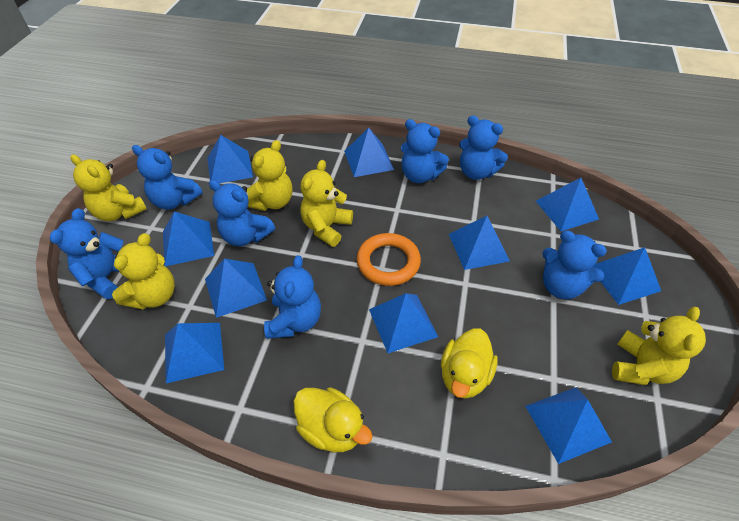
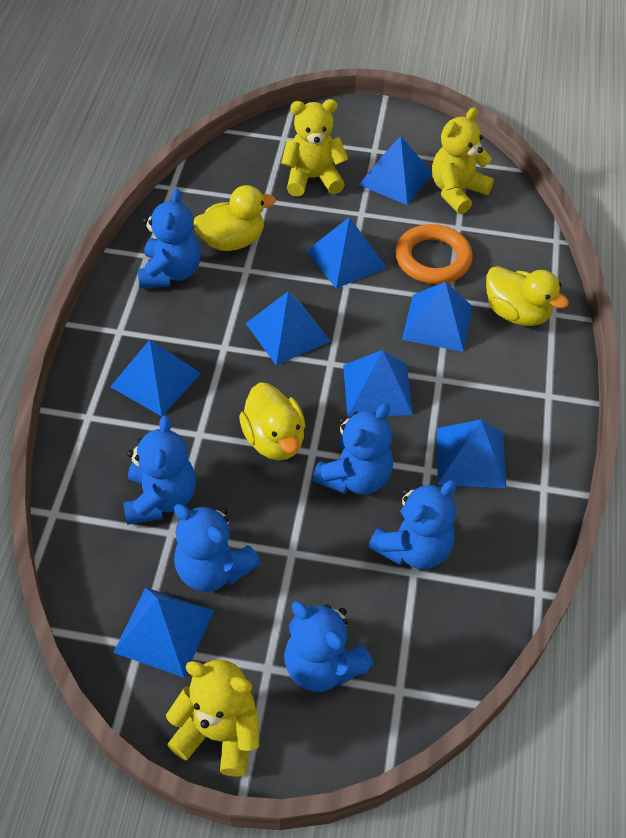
blue pyramid: [163,211,214,266] [165,323,224,383] [205,259,267,318] [207,135,253,183] [344,128,394,177] [369,293,438,353] [449,216,510,270] [525,387,612,464] [536,178,599,231] [593,247,661,305] = 10 -> [110,340,201,416] [113,587,214,677] [246,291,330,365] [306,217,387,289] [343,350,413,417] [358,136,432,205] [402,282,473,352] [437,420,506,488] = 8
blue teddy bear: [50,208,123,299] [132,145,202,210] [209,180,275,246] [264,255,321,339] [401,119,449,183] [459,115,508,180] [542,230,607,299] = 7 -> [123,415,196,525] [138,188,201,288] [174,504,260,592] [284,602,373,692] [312,403,393,495] [368,480,457,569] = 6
yellow duck: [294,387,373,452] [441,328,498,399] = 2 -> [193,185,276,251] [239,382,305,460] [486,266,569,326] = 3
yellow teddy bear: [71,154,147,221] [112,233,175,310] [247,140,292,211] [300,160,353,247] [612,307,706,385] = 5 -> [166,660,259,777] [281,99,348,197] [432,107,494,214] = 3

